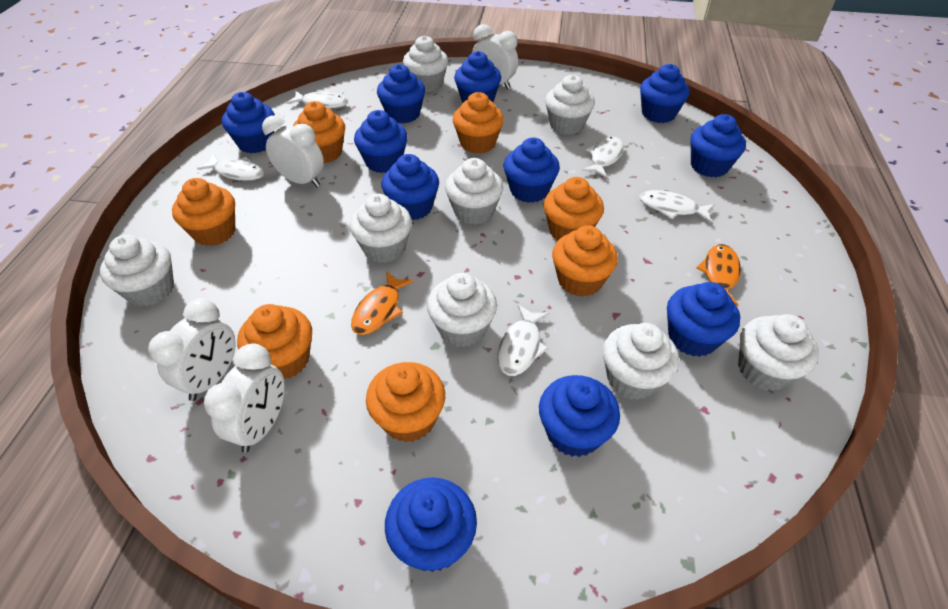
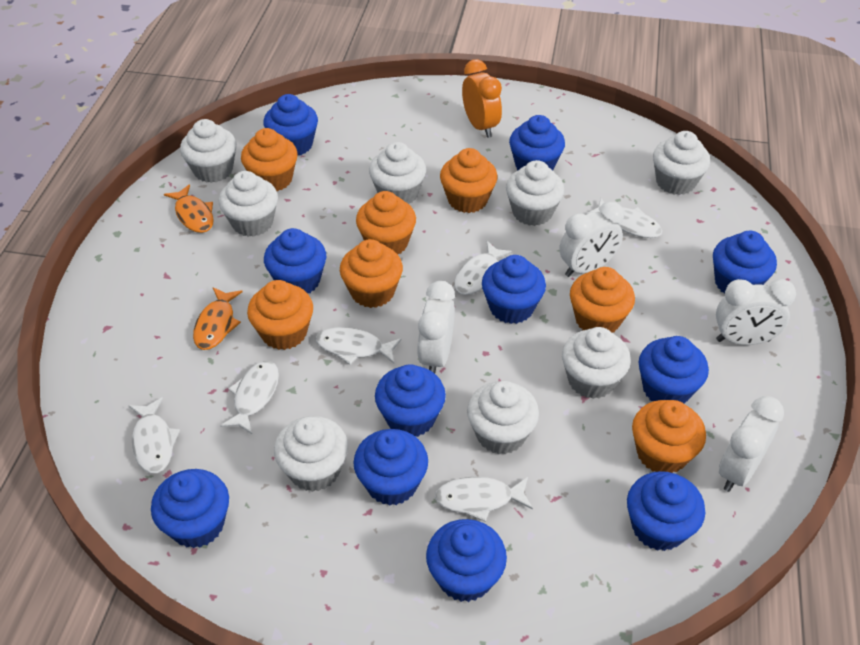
orange clock: none = 0 -> [462,59,502,138] = 1
white fish: [197,154,264,181] [287,90,348,109] [497,305,549,376] [582,136,624,178] [640,190,715,222] = 5 -> [129,397,180,473] [220,361,279,434] [316,327,402,365] [435,477,533,522] [454,241,512,295] [587,198,662,238] = 6

